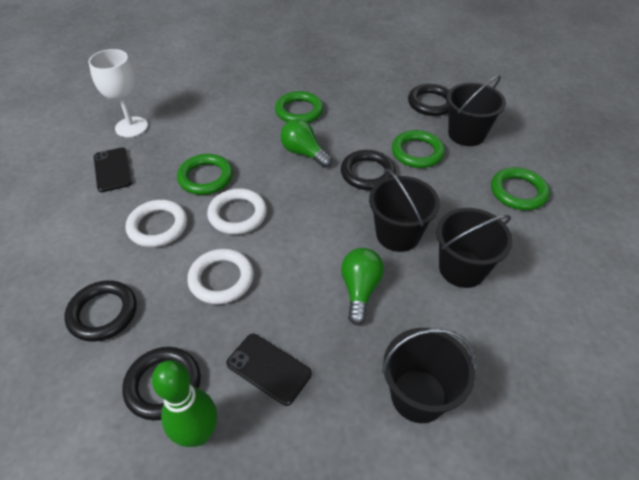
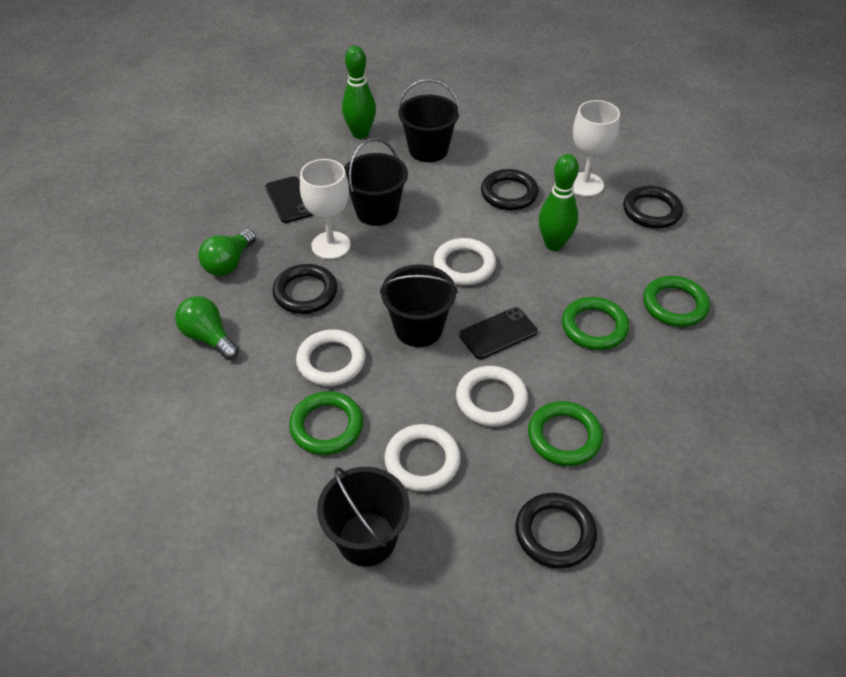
green bowling pin: [152,360,217,447] = 1 -> [342,46,376,139] [539,154,579,251] = 2
white goblet: [89,49,148,137] = 1 -> [300,159,351,259] [573,100,620,197] = 2
white ring: [126,200,187,247] [187,249,254,304] [207,189,267,235] = 3 -> [296,329,366,386] [384,424,461,492] [433,238,496,285] [456,366,528,426] = 4

